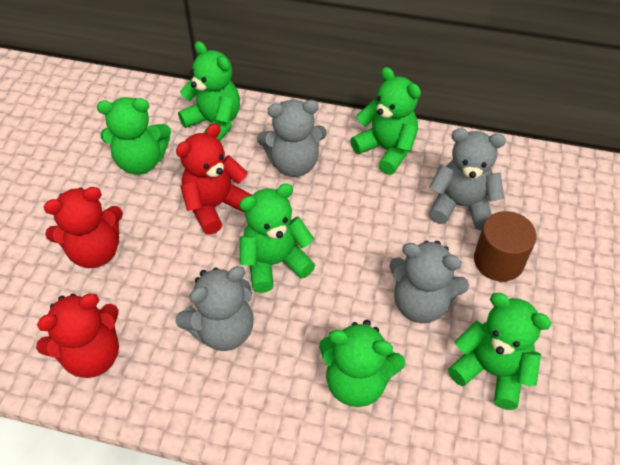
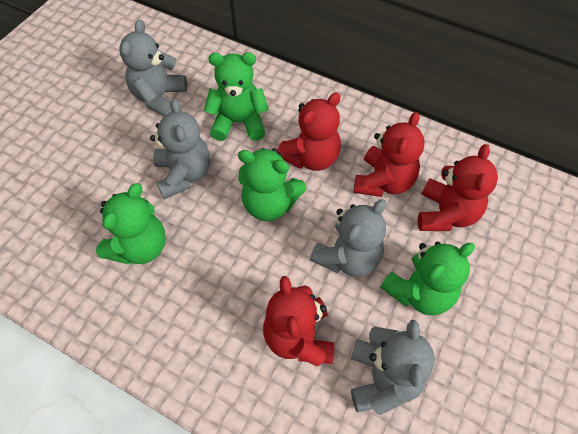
brown cylinder: [474,211,537,282] = 1 -> none = 0
green teddy bear: [97,97,171,175] [178,41,240,141] [239,184,315,293] [319,320,405,407] [350,67,421,175] [448,293,552,410] = 6 -> [96,183,166,265] [204,52,269,141] [238,148,306,221] [380,241,475,315] = 4
red teddy bear: [36,293,119,378] [44,187,123,268] [176,123,252,235] = 3 -> [263,276,334,366] [277,93,341,171] [354,112,425,197] [418,144,498,231] = 4

